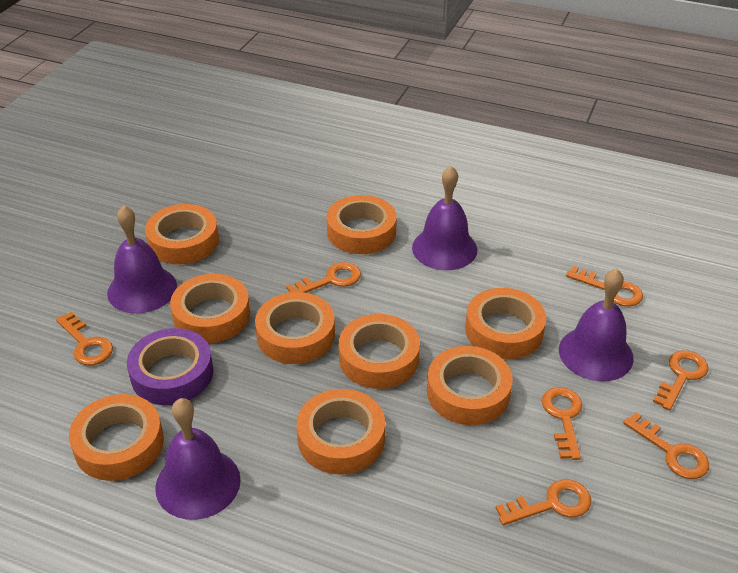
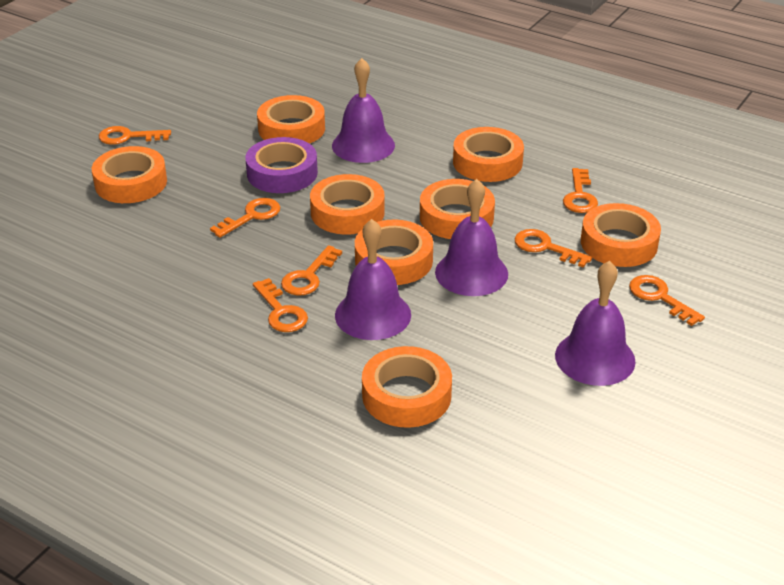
orange tape: [69,394,164,481] [145,204,219,264] [170,274,250,343] [255,292,335,364] [297,389,385,474] [327,195,397,254] [339,314,420,389] [427,346,513,425] [465,288,546,359] = 9 -> [92,146,167,203] [257,95,325,144] [310,174,385,235] [355,220,433,285] [362,346,452,428] [420,179,495,239] [453,127,524,182] [581,203,661,267] = 8

